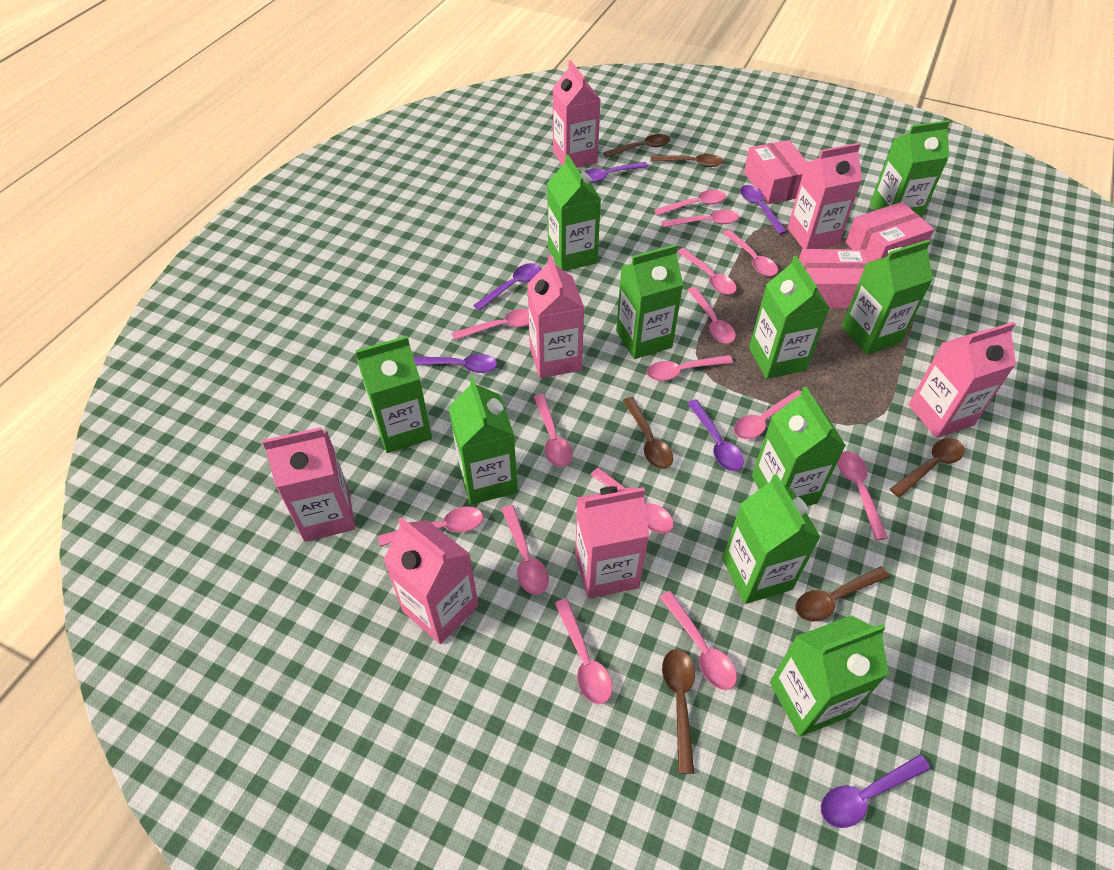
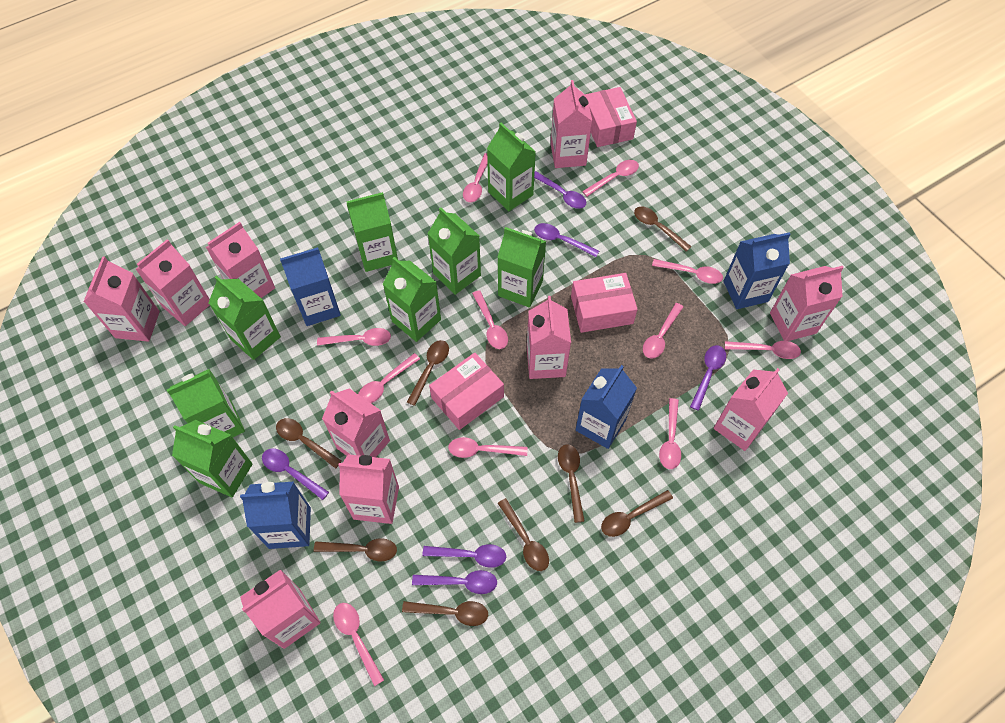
blue carton: none = 0 -> [240,482,311,549] [280,247,341,326] [576,365,637,449] [723,232,790,309] = 4
brown spoon: [603,134,670,158] [623,397,673,469] [650,154,723,167] [662,649,695,774] [795,566,889,622] [890,438,965,498] = 6 -> [276,418,342,469] [314,538,397,562] [402,601,488,626] [407,340,449,406] [498,498,549,571] [558,444,585,523] [601,490,673,537] [634,206,692,252] = 8
green carton: [355,336,432,453] [449,377,518,505] [547,154,601,271] [616,244,683,359] [722,474,821,604] [749,256,830,379] [752,386,846,506] [770,615,889,737] [841,239,933,355] [870,120,950,218] = 10 -> [167,369,245,437] [172,420,253,497] [208,276,281,360] [346,192,398,272] [383,257,441,342] [427,208,481,295] [487,123,536,211] [497,227,546,308] = 8
pink carton: [262,427,355,542] [384,517,479,644] [527,255,584,378] [552,60,601,168] [575,486,649,599] [788,143,862,249] [909,322,1016,438] = 7 -> [84,256,160,342] [136,239,210,326] [206,222,275,298] [240,569,321,649] [322,388,390,457] [338,454,399,524] [527,296,571,379] [551,80,592,168] [713,368,788,451] [770,266,844,341] = 10
pink spoon: [378,507,483,547] [452,309,529,340] [501,505,549,595] [534,394,573,467] [554,598,612,704] [591,468,674,534] [647,355,733,381] [654,190,726,216] [660,591,737,690] [662,210,739,228] [677,248,737,295] [688,287,736,344] [723,230,778,276] [734,390,801,439] [837,451,888,540] = 15 -> [317,328,391,346] [333,603,384,686] [358,353,420,403] [448,437,527,458] [463,153,488,202] [472,290,508,349] [582,160,639,197] [643,303,683,359] [652,259,723,284] [659,398,681,469] [725,341,801,359] = 11

